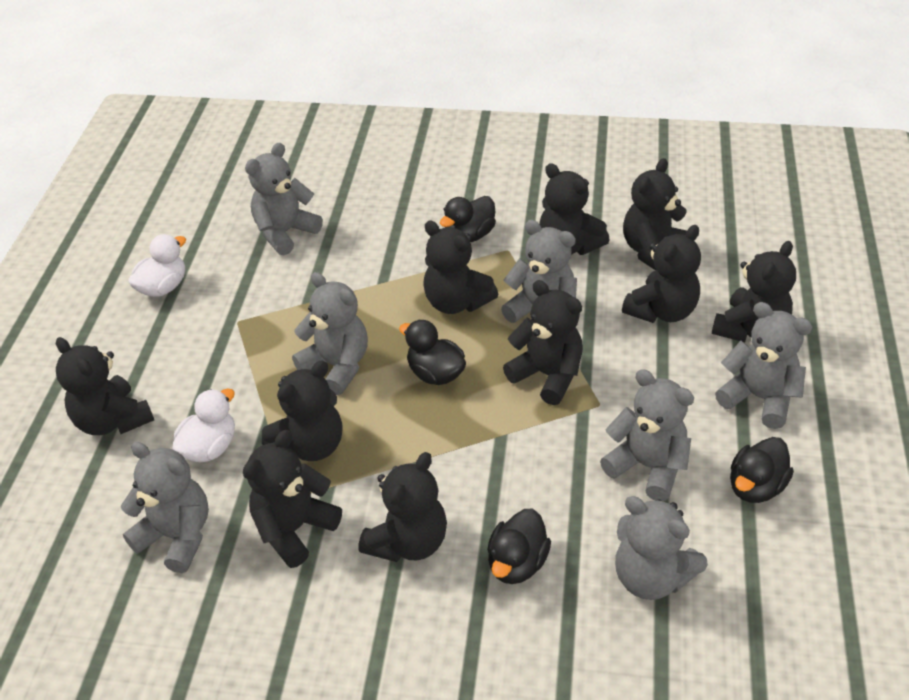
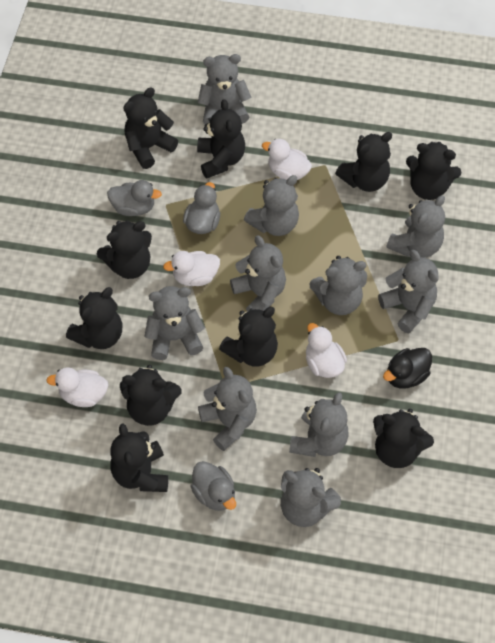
black duck: [399,320,466,385] [440,196,496,242] [487,509,551,584] [730,437,794,503] = 4 -> [383,348,432,389] = 1
grey duck: none = 0 -> [107,180,162,216] [183,182,220,234] [190,461,236,511] = 3
grey teddy bear: [121,442,209,573] [245,143,323,255] [292,272,368,395] [501,220,577,323] [600,369,694,501] [615,496,708,600] [715,302,812,429] = 7 -> [144,286,205,360] [198,54,251,125] [198,367,257,451] [230,235,286,312] [244,175,299,236] [281,468,341,527] [289,392,349,457] [309,256,367,315] [378,250,439,333] [386,195,445,258] = 10
white duck: [128,234,186,297] [172,388,235,462] = 2 -> [46,367,108,407] [163,251,220,286] [262,139,312,180] [306,323,347,378] = 4

